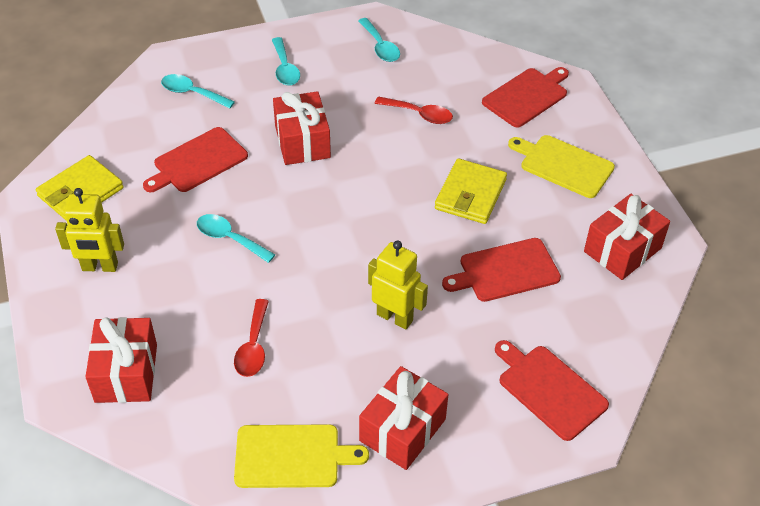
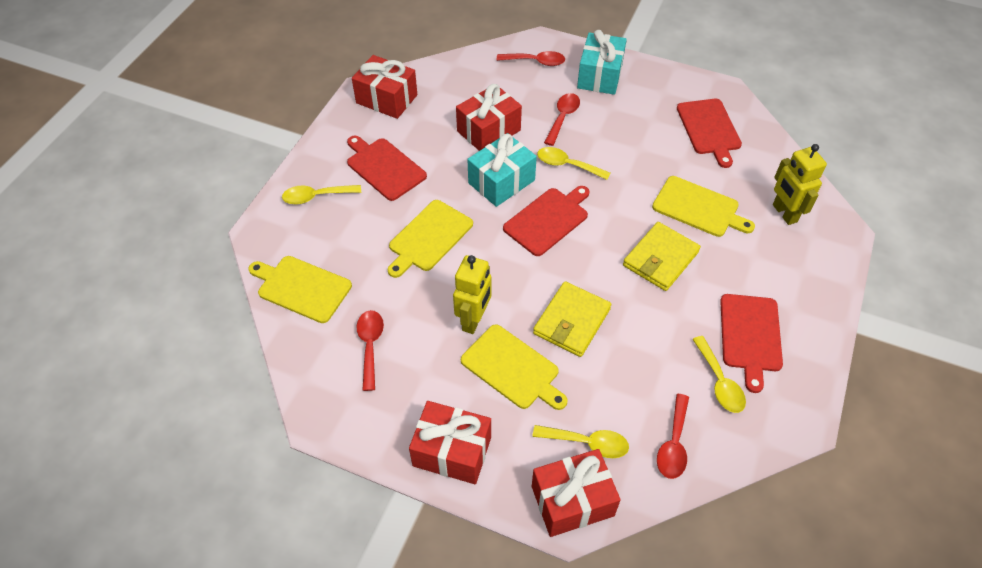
red spoon: [234,299,269,377] [374,96,453,124] = 2 -> [356,310,384,391] [497,51,565,66] [544,93,580,146] [657,394,689,479] = 4
turquoise gift: none = 0 -> [467,133,537,207] [577,30,627,95] = 2
turquoise spoon: [161,74,235,109] [197,214,275,263] [272,37,300,86] [358,18,400,62] = 4 -> none = 0
yellow cutting board: [234,424,369,488] [508,135,615,198] = 2 -> [248,256,352,323] [388,200,473,278] [461,324,568,410] [652,176,755,237] = 4
yellow spoon: none = 0 -> [282,185,361,205] [533,425,629,458] [537,147,610,180] [692,336,746,413] = 4

